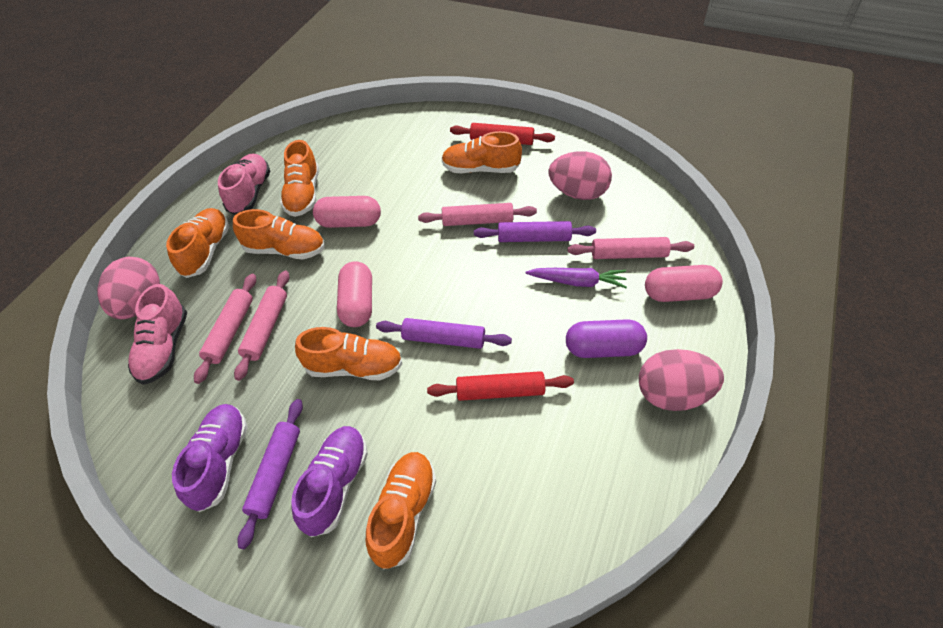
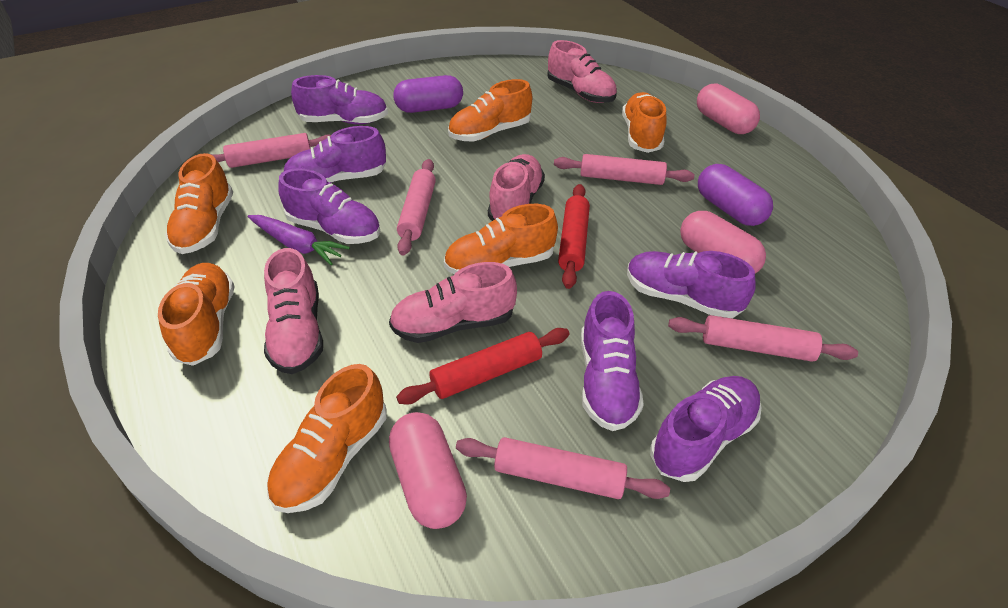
pink egg: [97,257,160,319] [549,151,612,200] [639,349,724,411] = 3 -> none = 0
pink rolling pin: [194,274,256,384] [234,270,289,381] [418,203,537,226] [568,237,694,259] = 4 -> [211,133,331,168] [397,159,436,255] [456,437,670,499] [554,154,694,185] [668,315,858,362] = 5
pink shoe: [128,284,187,385] [218,154,271,215] = 2 -> [264,248,323,374] [389,262,517,343] [488,154,545,221] [547,40,617,103] = 4
purple capsule: [566,319,647,358] = 1 -> [393,75,463,113] [698,164,773,226] = 2
purple rolling pin: [237,399,303,549] [376,318,512,349] [474,221,596,242] = 3 -> none = 0
purple shoe: [172,404,248,512] [291,426,368,537] = 2 -> [278,168,381,244] [284,126,386,183] [291,75,388,125] [581,291,644,431] [627,251,756,318] [650,376,762,482] = 6

